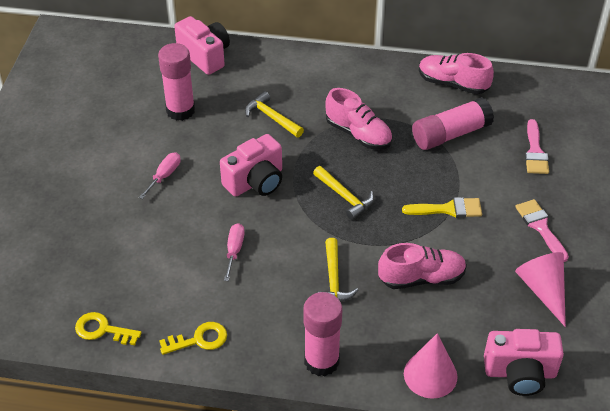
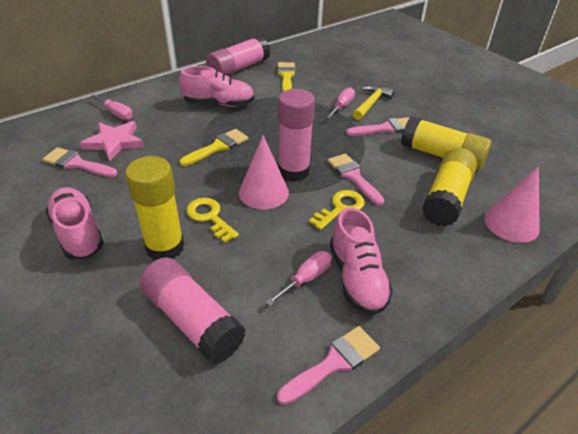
pink brush: [515,199,569,262] [525,119,549,174] = 2 -> [42,147,117,177] [277,326,380,405] [328,154,384,206] [346,117,410,136] = 4
pink camera: [174,16,230,75] [220,134,282,197] [484,329,564,396] = 3 -> none = 0
pink screwdriver: [139,153,181,199] [224,223,245,281] = 2 -> [91,94,133,120] [266,251,332,306] [327,87,355,118] = 3
pink star: none = 0 -> [80,121,144,161] = 1
yellow brush: [402,197,482,218] = 1 -> [179,129,248,166] [277,62,296,92] = 2
yellow glue stick: none = 0 -> [125,156,184,260] [401,116,492,170] [422,148,477,227] = 3
yellow hammer: [245,91,304,137] [313,166,374,220] [317,238,358,302] = 3 -> [353,85,395,120] = 1

